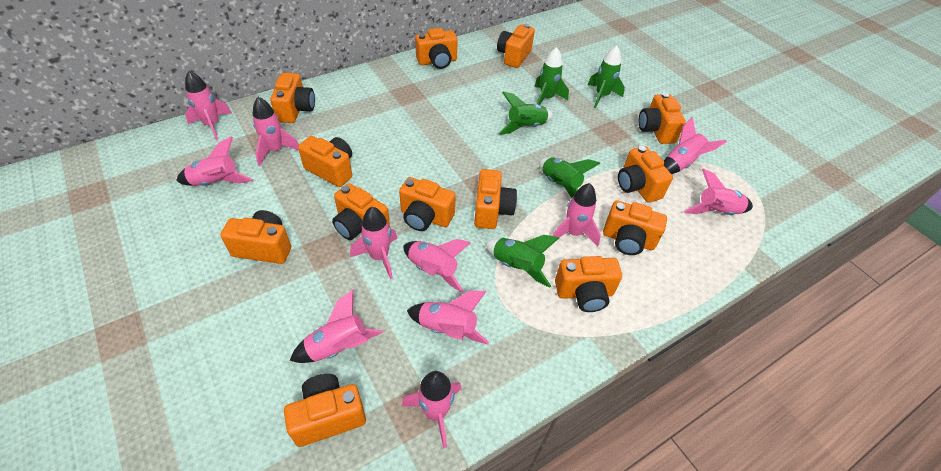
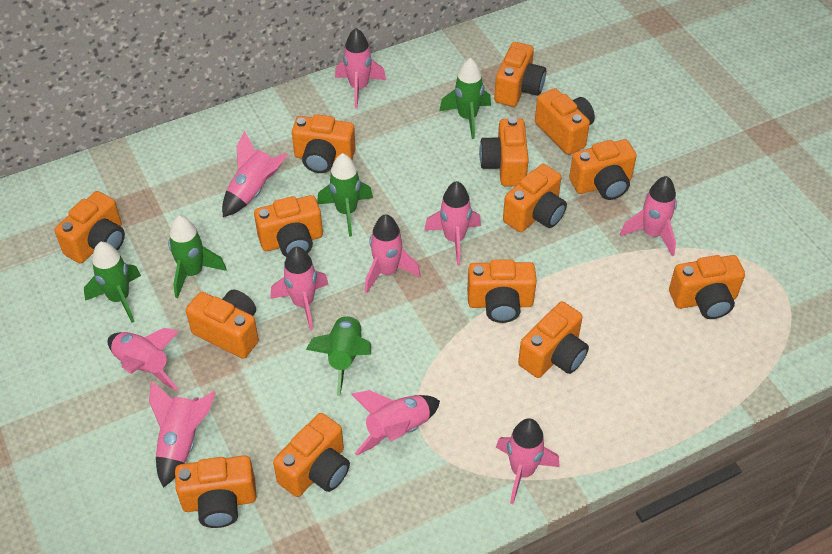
orange camera: [220,210,291,264] [270,72,315,123] [284,374,366,447] [298,136,352,187] [332,183,390,240] [399,177,456,231] [415,28,458,69] [474,169,517,229] [497,24,535,68] [555,256,622,312] [603,200,667,255] [618,146,673,203] [638,93,686,144] = 13 -> [55,191,125,264] [175,455,257,528] [186,290,259,359] [254,195,323,257] [273,413,350,497] [292,114,356,173] [467,259,537,323] [479,117,529,186] [494,42,546,107] [503,164,567,232] [518,301,589,378] [535,88,595,155] [569,139,637,200] [669,255,745,319] = 14
pink rocket: [176,136,253,186] [185,71,232,140] [253,97,299,166] [290,290,383,363] [350,207,397,279] [402,371,461,448] [403,239,471,293] [407,291,489,345] [553,183,601,246] [664,116,727,174] [684,169,753,215] = 11 -> [108,328,179,391] [149,381,216,488] [222,131,288,217] [270,246,329,330] [335,28,386,109] [351,390,440,456] [365,214,421,293] [424,181,481,265] [496,418,560,504] [620,176,677,256] = 10

